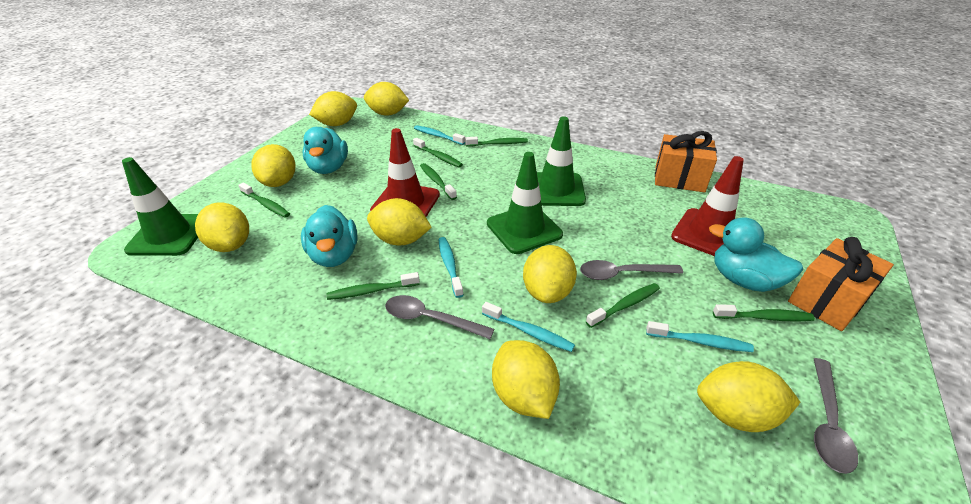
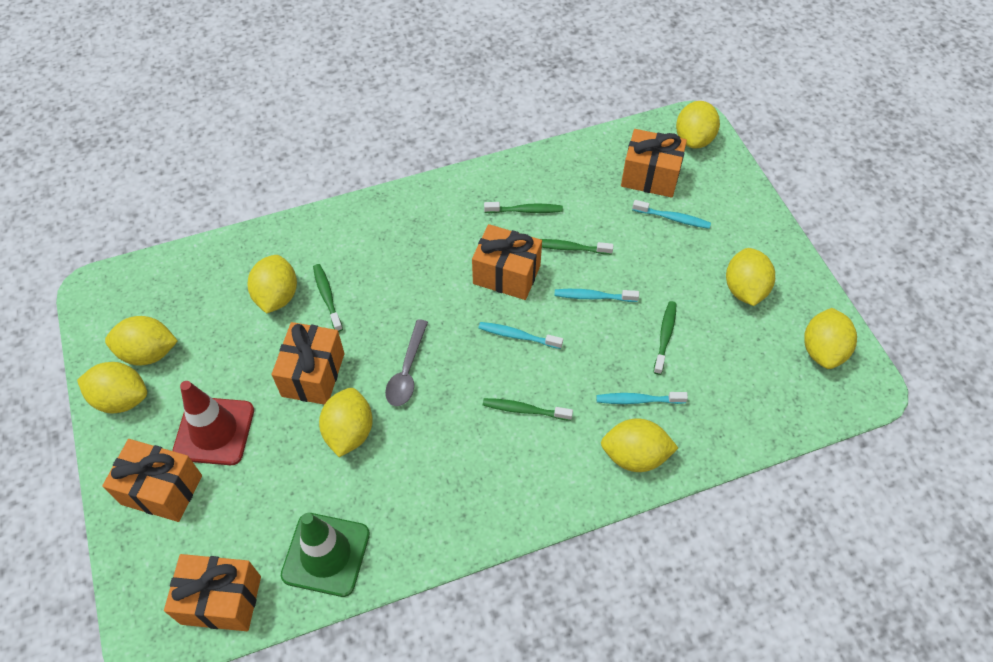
green toothbrush: [238,182,290,218] [327,272,420,300] [413,138,463,168] [420,163,457,200] [465,137,528,147] [586,283,660,328] [713,304,815,322] = 7 -> [313,264,343,332] [483,398,573,421] [484,202,563,213] [541,239,614,255] [653,301,677,375] = 5
green traffic cone: [122,157,198,256] [487,152,563,254] [537,116,586,206] = 3 -> [281,513,370,597] = 1
grey spoon: [385,295,494,339] [580,260,683,280] [814,358,858,474] = 3 -> [385,319,428,406] = 1
orange gift: [655,131,717,192] [788,237,894,331] = 2 -> [102,439,202,522] [164,554,261,631] [272,322,345,405] [472,224,542,300] [621,129,687,198] = 5
red traffic cone: [370,128,440,217] [671,156,744,256] = 2 -> [172,381,254,465] = 1
turquoise duck: [301,205,357,267] [302,127,348,174] [709,217,803,292] = 3 -> none = 0

